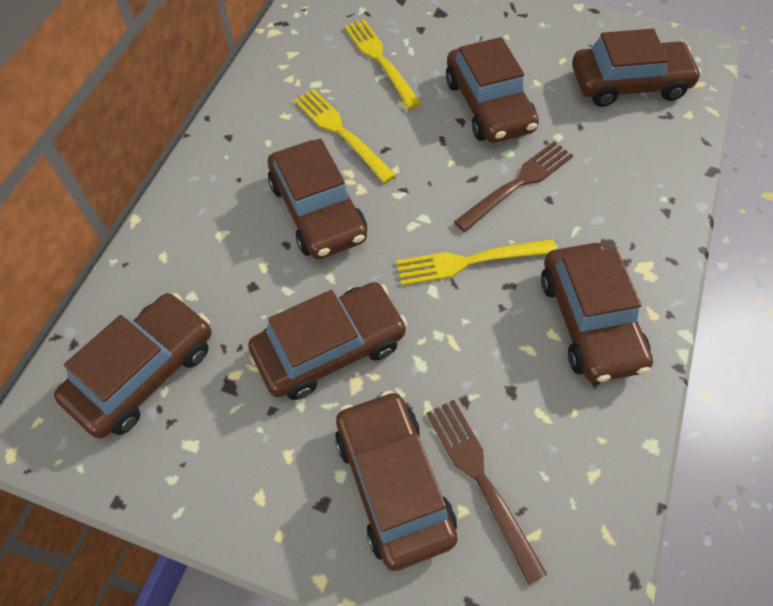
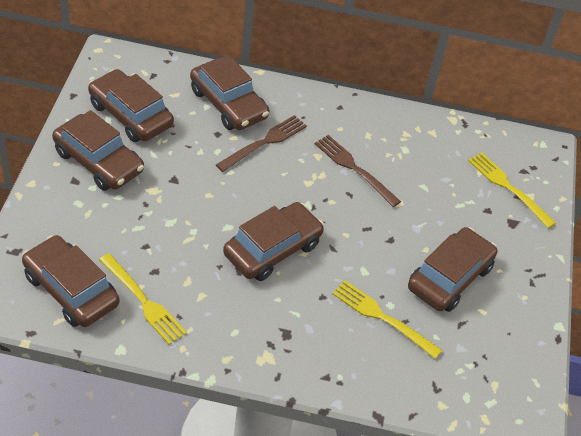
brown car: [54,293,212,438] [248,282,408,400] [268,139,367,259] [335,391,458,571] [446,37,539,143] [541,243,653,383] [572,28,702,107] = 7 -> [22,235,119,327] [52,110,144,191] [88,69,174,142] [190,55,269,130] [223,202,324,281] [408,227,497,312] = 6

